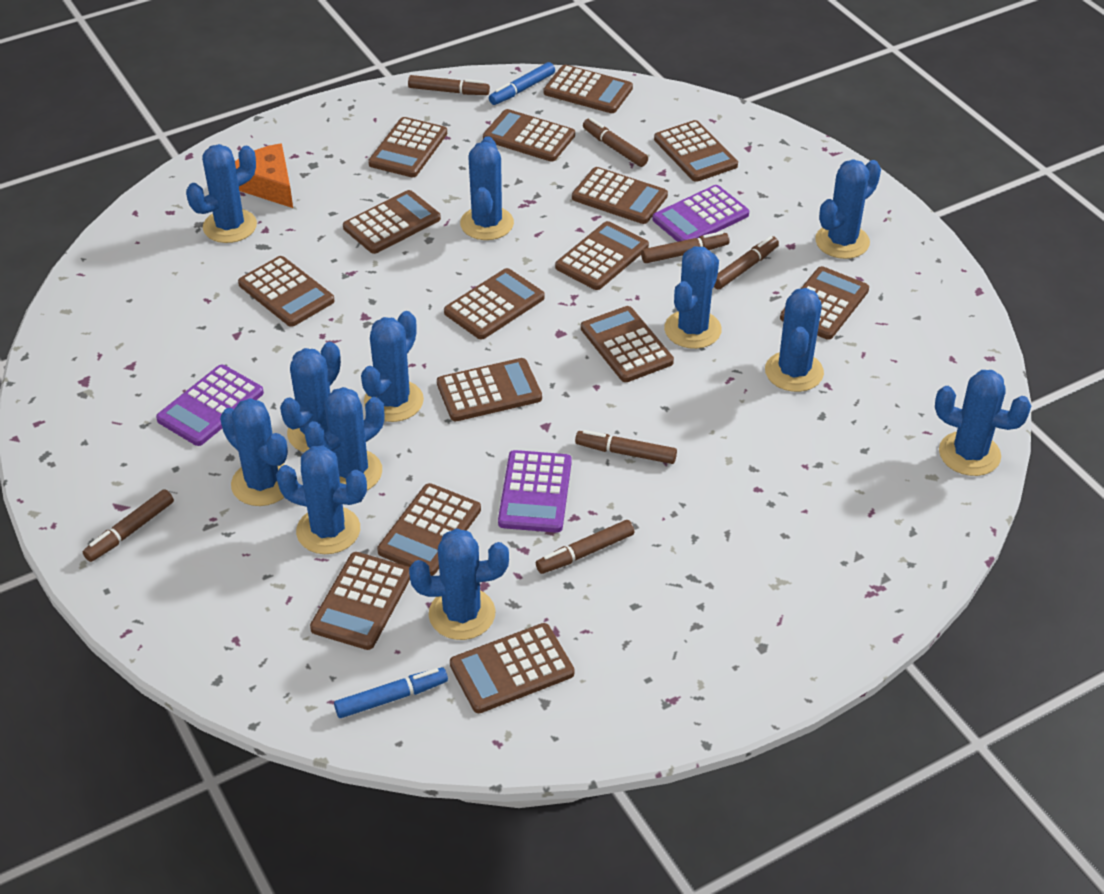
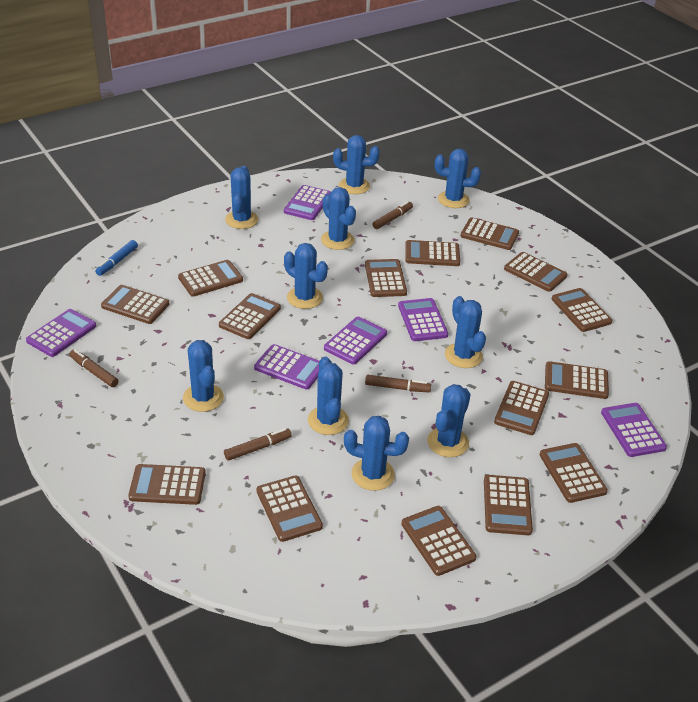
blue cactus: [186,144,257,243] [220,398,288,506] [276,446,367,554] [280,342,341,452] [305,387,384,490] [361,311,424,422] [409,528,509,640] [460,136,514,240] [664,246,722,349] [765,288,824,392] [815,159,881,259] [935,370,1031,476] = 12 -> [183,340,224,412] [225,166,258,229] [284,243,328,309] [308,357,349,435] [321,187,356,250] [333,135,380,194] [344,416,409,491] [427,384,471,457] [435,149,481,208] [445,296,486,368] = 10
blue marker: [334,667,448,718] [489,62,555,105] = 2 -> [95,240,138,276] = 1
brown marker: [83,489,174,562] [408,75,490,95] [536,520,634,574] [575,430,677,464] [583,118,648,167] [641,231,729,263] [714,236,779,289] = 7 -> [69,349,119,387] [224,428,292,461] [365,375,431,392] [373,201,413,229] = 4
orange cheese: [235,143,293,208] = 1 -> none = 0
purple calculator: [156,365,264,446] [498,450,572,533] [652,185,749,242] = 3 -> [26,309,96,357] [254,344,319,389] [284,185,330,220] [324,317,387,364] [398,298,448,341] [601,403,667,457] = 6

